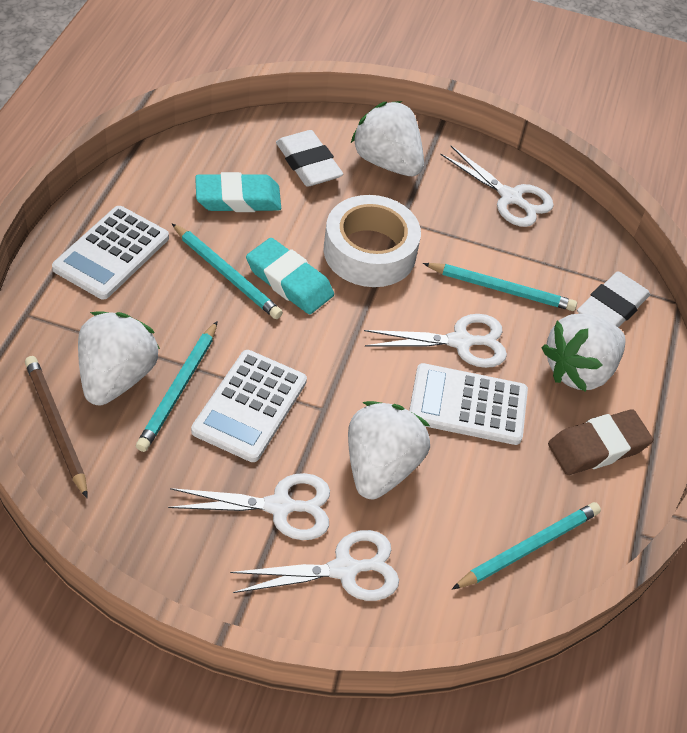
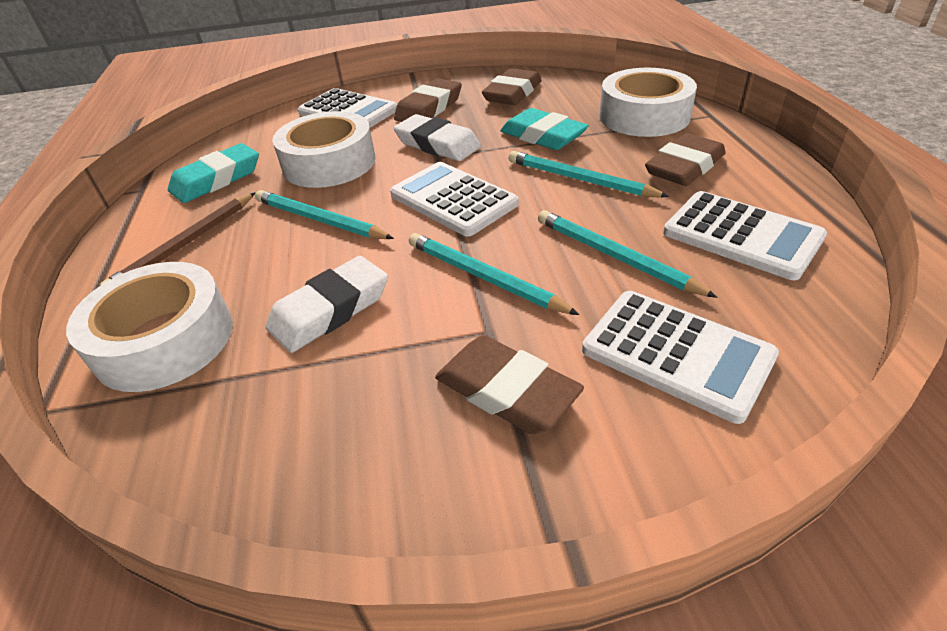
brown eraser: [548,409,653,475] = 1 -> [394,78,462,122] [435,335,584,434] [482,68,542,105] [645,133,726,186] = 4
white calculator: [52,206,169,299] [191,350,307,462] [409,363,528,445] = 3 -> [298,88,397,128] [390,162,519,236] [582,291,779,424] [663,191,827,280] = 4
white scissors: [168,473,330,540] [230,530,399,601] [364,314,507,368] [440,146,554,227] = 4 -> none = 0
white strawberry: [78,311,160,406] [348,401,430,500] [351,101,424,176] [541,314,625,392] = 4 -> none = 0
white tape: [324,195,421,287] = 1 -> [66,262,233,392] [272,111,376,188] [599,68,697,137] = 3

